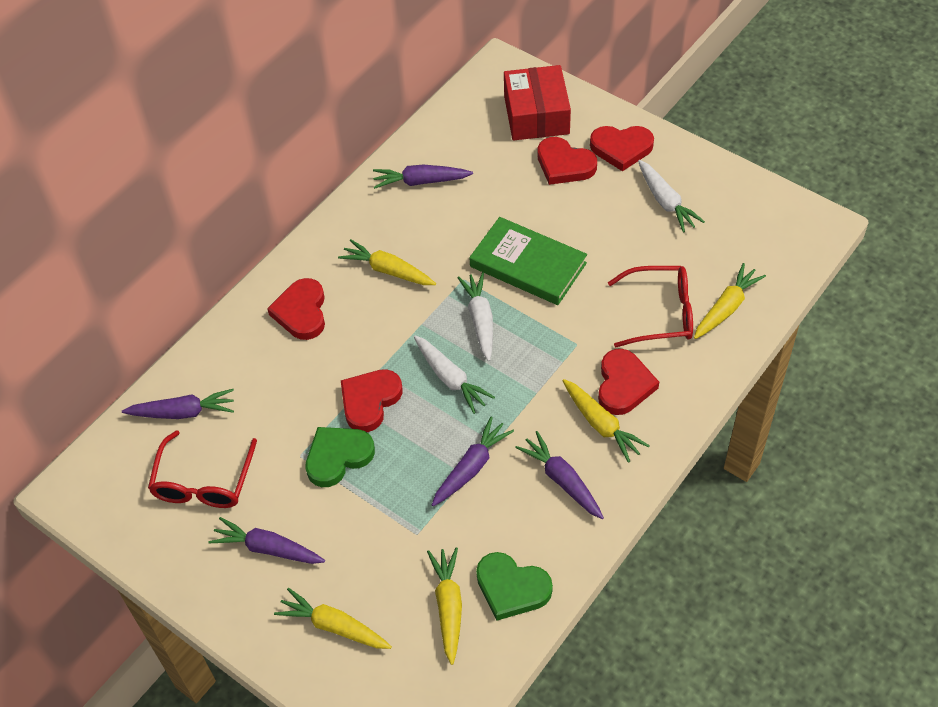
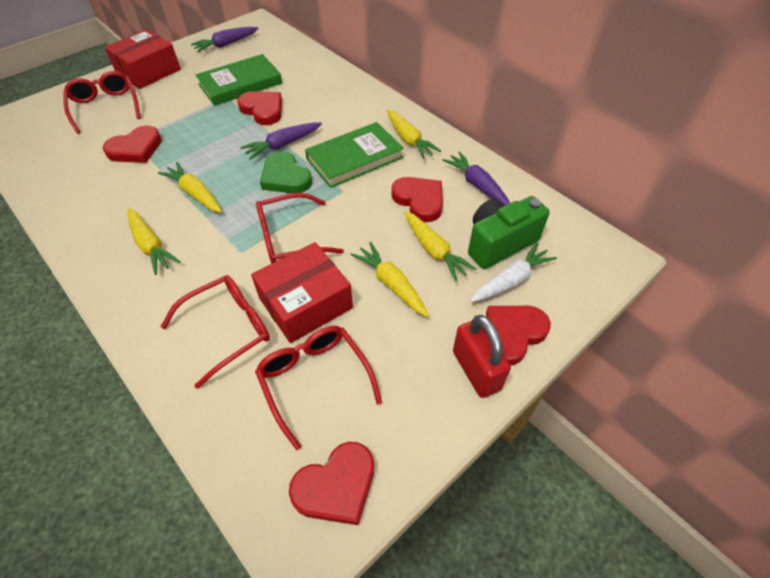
green book: [469,217,587,305] = 1 -> [195,54,282,106] [305,122,404,188] = 2
green camera: none = 0 -> [468,196,550,269] = 1
green heart: [305,427,375,487] [476,552,553,621] = 2 -> [260,151,312,193] = 1
purple carrot: [122,389,234,419] [208,517,325,564] [373,165,473,189] [432,417,514,507] [515,431,604,519] = 5 -> [191,27,259,52] [240,123,322,160] [442,151,510,206] = 3
red box: [504,65,571,141] = 1 -> [104,29,181,89] [251,242,353,343] = 2
red glasses: [148,430,257,508] [608,266,693,348] = 2 -> [63,71,141,134] [160,275,270,389] [255,326,382,450] [256,193,344,264] = 4
red padlock: none = 0 -> [453,315,511,398] = 1
white carrot: [414,335,495,414] [457,272,493,361] [638,160,705,233] = 3 -> [470,242,557,303] = 1

